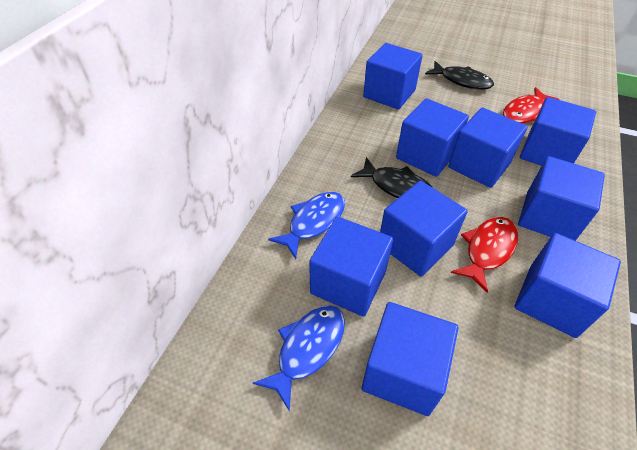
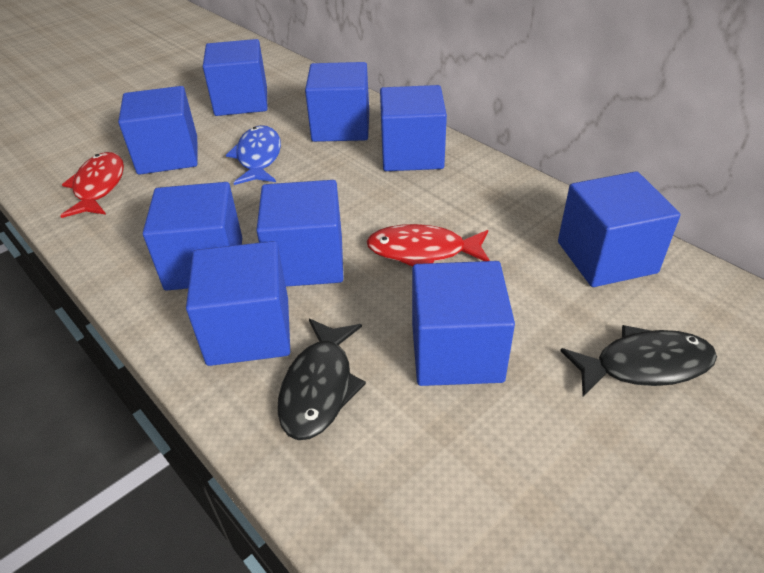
blue fish: [253,305,345,412] [268,192,345,259] = 2 -> [226,125,281,185] = 1

